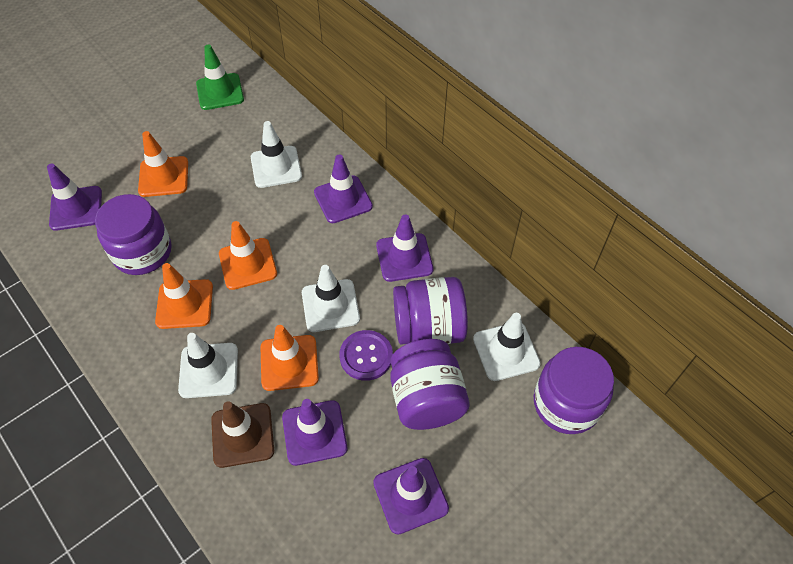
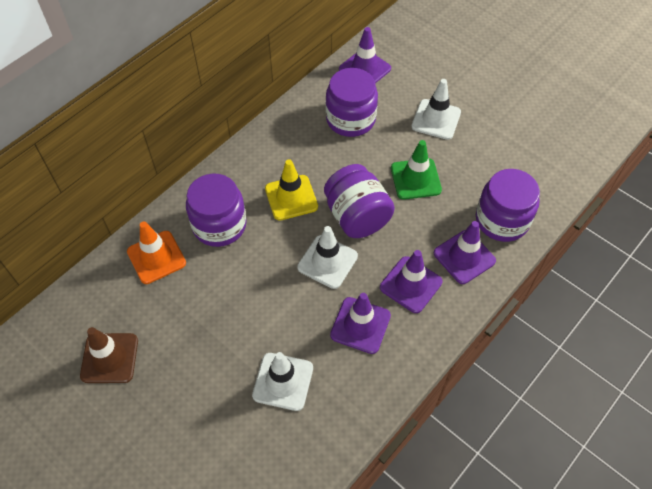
orange traffic cone: [138,131,188,197] [155,263,213,329] [219,221,277,290] [261,325,319,391] = 4 -> [127,221,186,284] = 1
purple button: [339,330,393,381] = 1 -> none = 0
purple traffic cone: [47,164,102,231] [282,399,347,466] [314,155,373,223] [373,458,449,534] [376,214,433,282] = 5 -> [330,293,391,354] [339,27,391,83] [380,250,442,313] [434,221,496,284] = 4
white traffic cone: [178,333,238,398] [251,121,302,188] [302,265,360,332] [473,313,541,381] = 4 -> [252,352,313,411] [297,226,358,289] [411,79,461,140] = 3
yellow traffic cone: none = 0 -> [265,159,318,221] = 1

